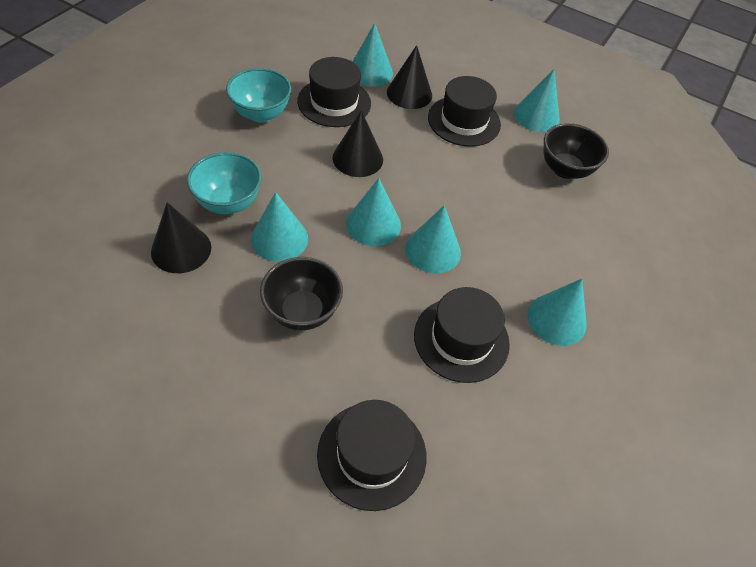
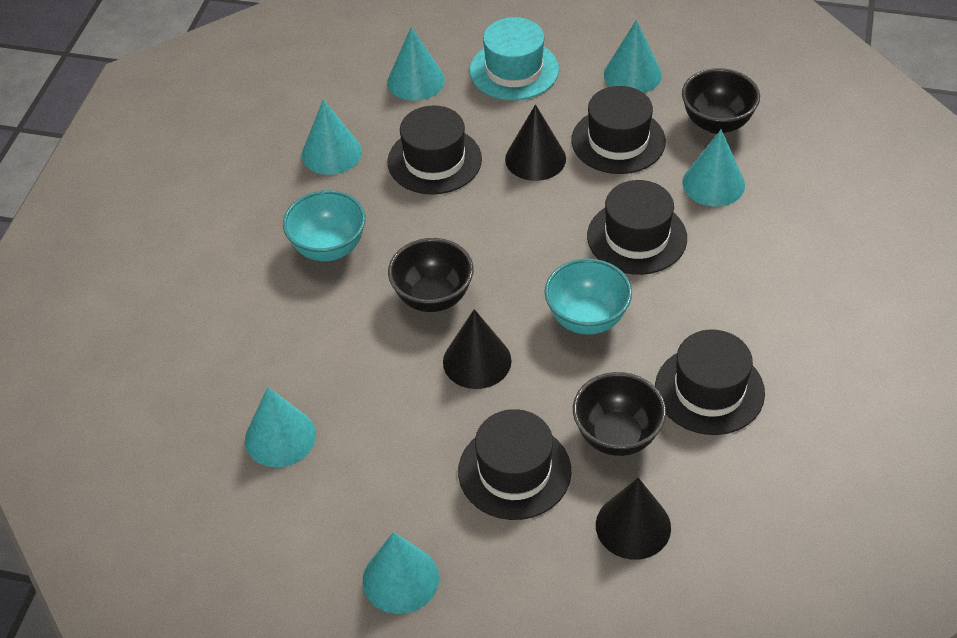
black bowl: [260,257,343,331] [544,123,609,179] = 2 -> [388,238,473,312] [573,372,666,456] [682,68,760,134] = 3
black hat: [297,57,371,127] [317,400,427,511] [414,287,510,383] [428,76,501,147] = 4 -> [387,105,482,195] [458,409,571,520] [571,86,666,174] [587,180,687,275] [655,330,765,435] = 5
turquoise hat: none = 0 -> [470,17,559,101] = 1

